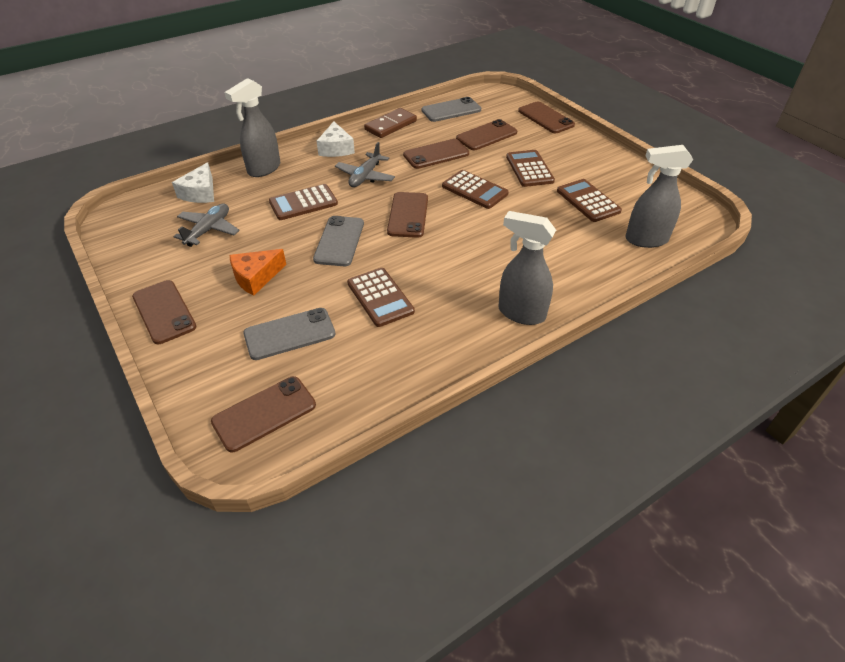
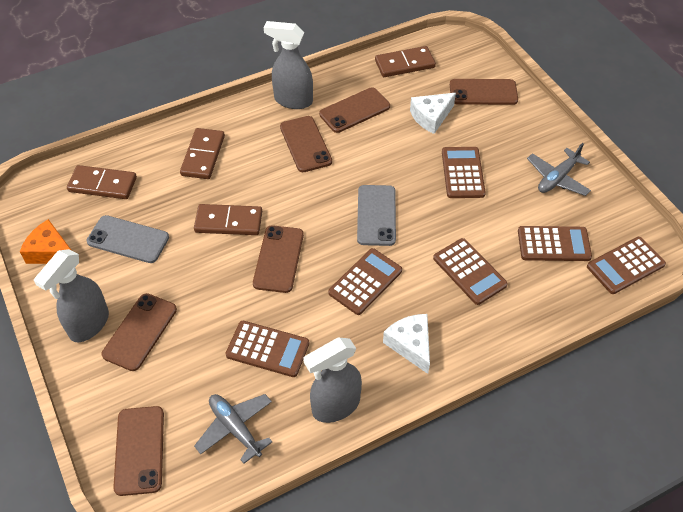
brown calculator: [269,184,338,220] [347,268,415,327] [442,170,509,209] [506,150,555,187] [557,179,622,222] = 5 -> [225,321,309,377] [328,248,402,315] [433,238,508,305] [442,147,486,198] [518,226,592,261] [587,237,666,294] = 6
brown domino: [364,108,417,138] = 1 -> [67,165,137,199] [180,128,225,179] [194,204,262,235] [375,46,436,77] = 4
grey phone: [243,308,336,360] [313,216,364,266] [421,97,481,122] = 3 -> [87,215,169,263] [357,185,396,246] = 2

